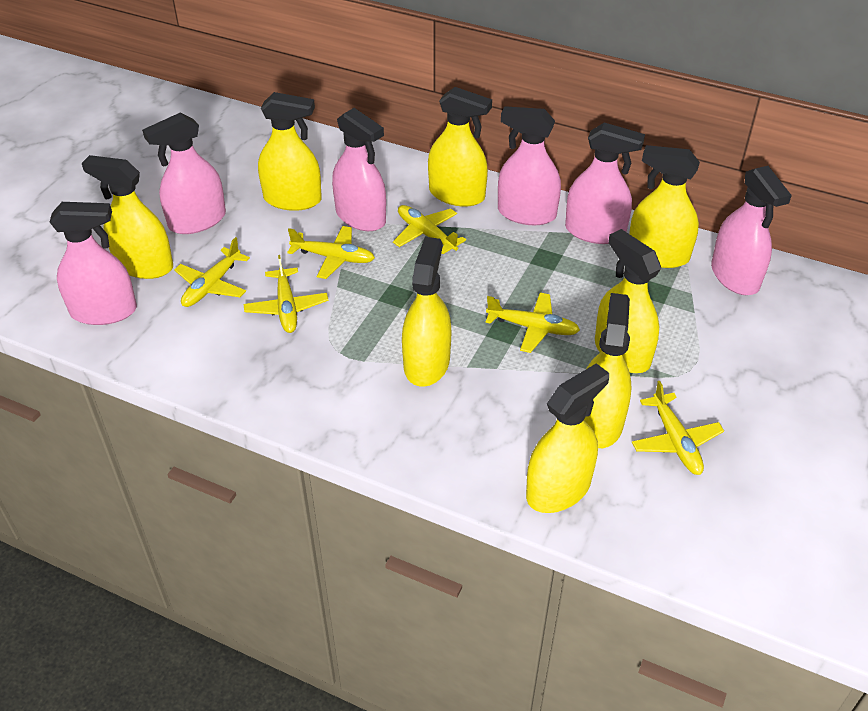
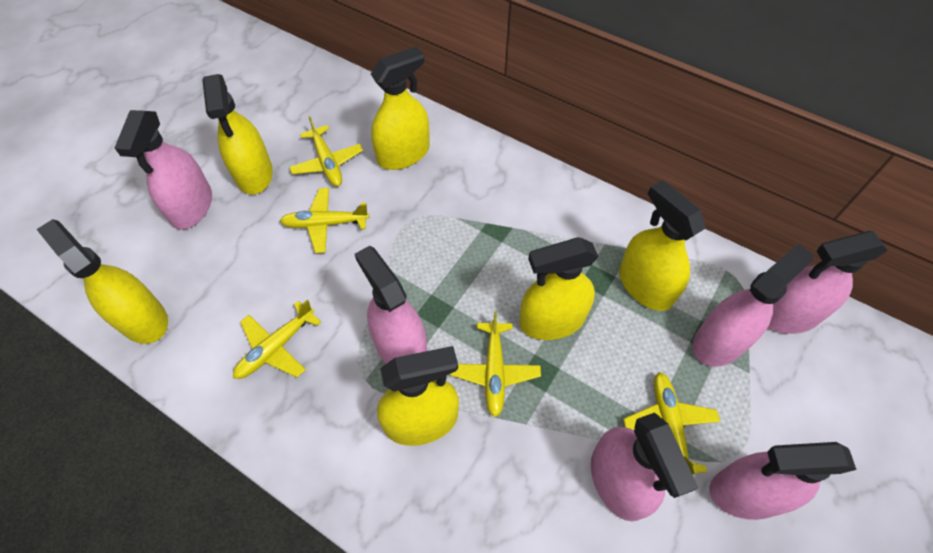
yellow plane: [174,237,250,307] [244,255,328,333] [287,226,375,279] [393,205,466,254] [485,292,580,353] [632,381,724,475] = 6 -> [233,299,321,379] [280,188,369,253] [289,116,363,186] [449,312,541,417] [623,372,720,475] = 5
yellow spray bottle: [82,155,173,279] [258,92,322,211] [402,237,451,387] [428,87,492,207] [526,363,609,513] [584,293,631,448] [595,229,661,373] [629,145,700,268] = 8 -> [36,219,168,344] [202,74,273,195] [371,46,430,170] [377,346,459,446] [519,237,599,340] [619,180,706,311] = 6

